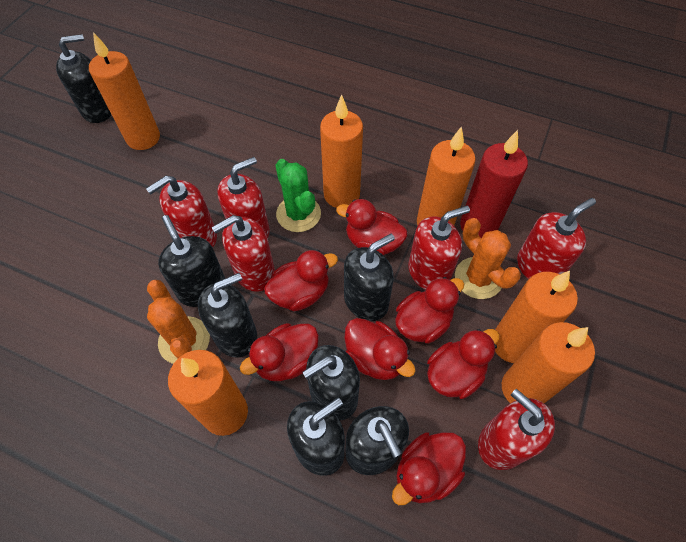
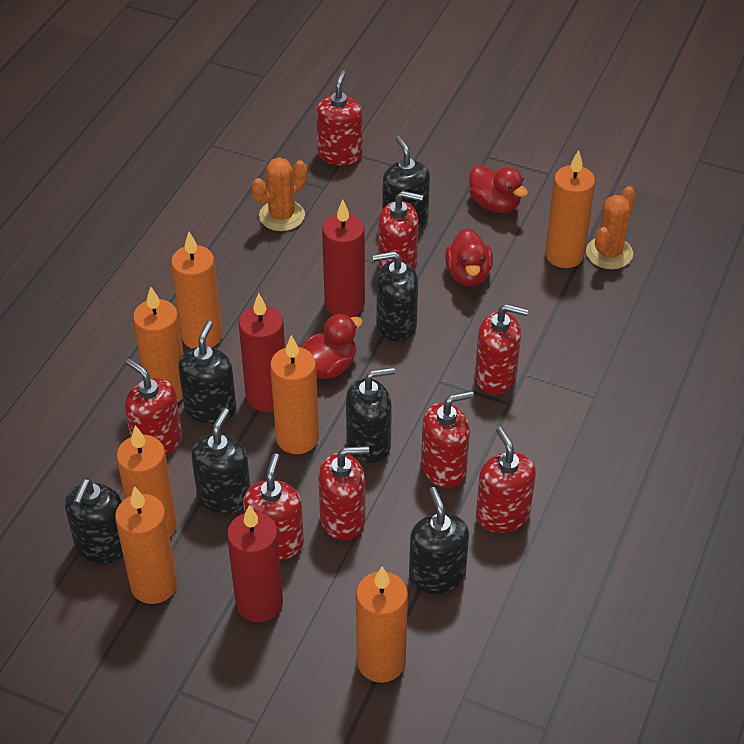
green cactus: [276,159,321,232] = 1 -> none = 0
orange candle: [89,32,160,150] [168,350,248,436] [320,95,363,208] [417,126,476,225] [495,271,578,363] [502,322,595,403] = 6 -> [115,486,177,604] [116,426,177,537] [133,287,183,402] [171,232,222,348] [270,335,319,454] [356,567,408,683] [545,150,595,268] = 7
red candle: [460,130,528,238] = 1 -> [227,505,283,622] [239,293,285,412] [322,200,365,317] = 3
red duck: [240,323,319,381] [264,250,338,311] [336,199,407,255] [344,318,416,380] [392,432,466,505] [395,277,464,344] [427,329,499,399] = 7 -> [300,314,363,379] [445,228,493,286] [469,165,528,213] = 3
red soap dispenser: [146,176,217,247] [212,215,275,292] [217,157,270,238] [408,205,470,290] [478,389,555,470] [517,198,596,279] = 6 -> [125,359,182,456] [243,453,304,560] [316,70,363,166] [318,446,369,540] [378,191,423,270] [421,391,474,488] [475,304,528,395] [476,427,536,533] = 8

